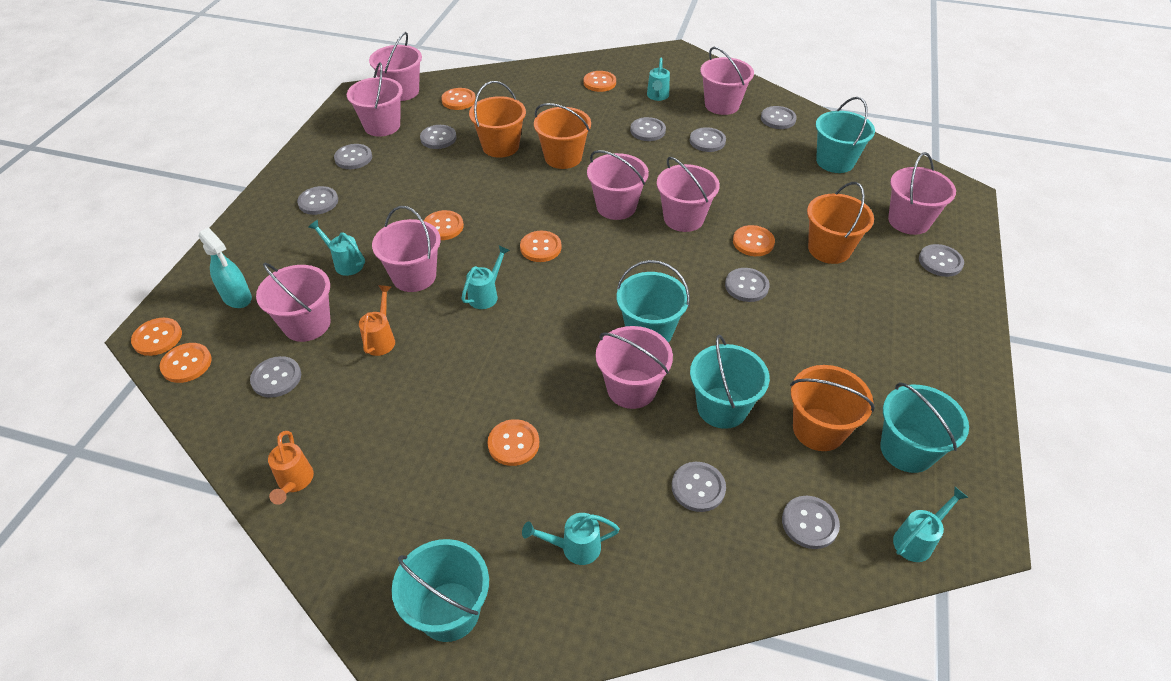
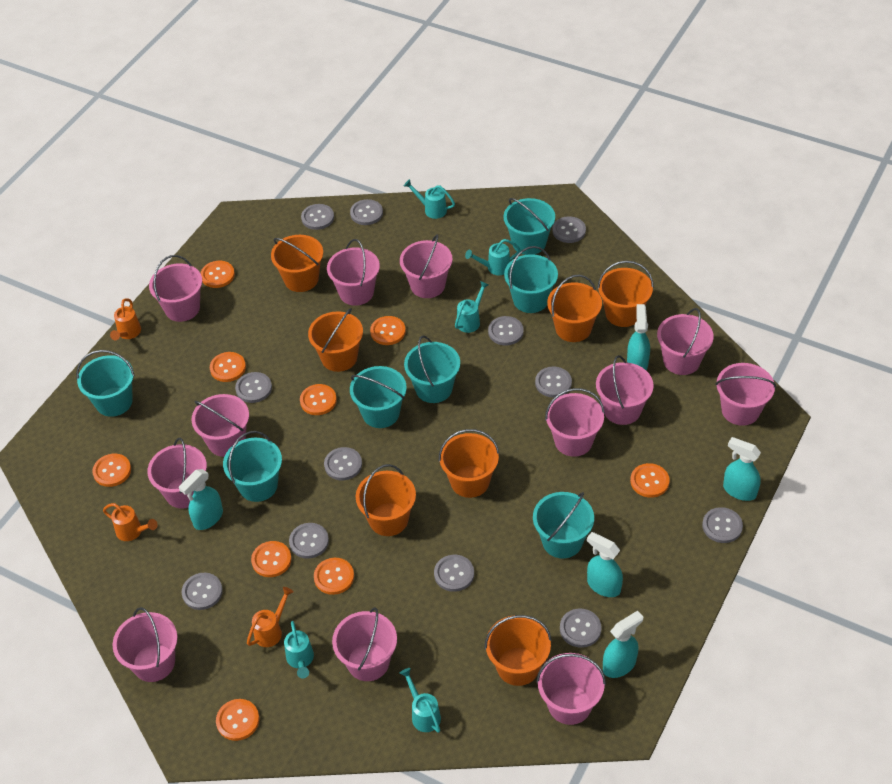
grey button: [250,356,301,398] [297,186,338,215] [334,144,372,169] [420,125,456,149] [630,117,666,141] [672,462,726,512] [690,127,726,152] [725,268,770,302] [761,106,797,129] [782,496,840,549] [919,244,964,277] = 11 -> [182,573,223,610] [235,372,272,403] [289,523,329,559] [301,204,334,230] [324,447,362,480] [350,199,383,225] [434,555,474,592] [488,316,524,346] [535,366,572,398] [552,216,586,243] [560,608,602,648] [702,507,743,543] = 12
orange bucket: [469,81,526,158] [534,103,591,169] [790,365,875,451] [807,182,874,264] = 4 -> [271,235,323,292] [308,308,363,372] [356,464,416,536] [439,429,499,498] [485,615,552,686] [547,275,602,342] [597,261,654,327] = 7
orange button: [131,318,182,356] [159,343,212,383] [424,210,464,240] [441,88,476,110] [487,419,539,466] [520,231,562,262] [584,71,616,92] [733,225,775,256] = 8 -> [92,454,131,487] [201,261,235,288] [210,352,246,382] [216,699,259,741] [251,541,292,577] [300,384,337,415] [314,558,354,595] [370,316,406,345] [630,463,670,498] = 9
orange watering can: [268,431,314,505] [359,285,395,356] = 2 -> [103,503,158,541] [110,298,141,340] [247,587,294,647] = 3
pink bucket: [256,263,330,342] [347,62,403,137] [369,32,422,101] [372,206,441,292] [587,150,649,220] [596,326,673,409] [657,157,720,232] [700,47,754,115] [888,152,956,235] = 9 -> [113,607,178,682] [147,438,207,509] [149,255,202,322] [192,394,249,457] [327,239,380,306] [332,608,397,681] [400,234,453,298] [537,653,606,725] [545,388,605,457] [596,355,654,425] [657,308,714,375] [715,363,776,426] = 12
turquoise bucket: [391,539,489,642] [617,260,690,343] [690,335,770,429] [816,97,875,173] [880,382,969,473] = 5 -> [76,350,135,417] [223,431,282,502] [350,366,407,428] [404,336,460,403] [503,198,555,255] [504,246,558,313] [533,492,594,559] = 7
turquoise spray bottle: [198,227,252,308] = 1 -> [179,469,223,530] [587,532,623,597] [603,611,643,678] [627,304,650,370] [723,437,761,501] = 5

